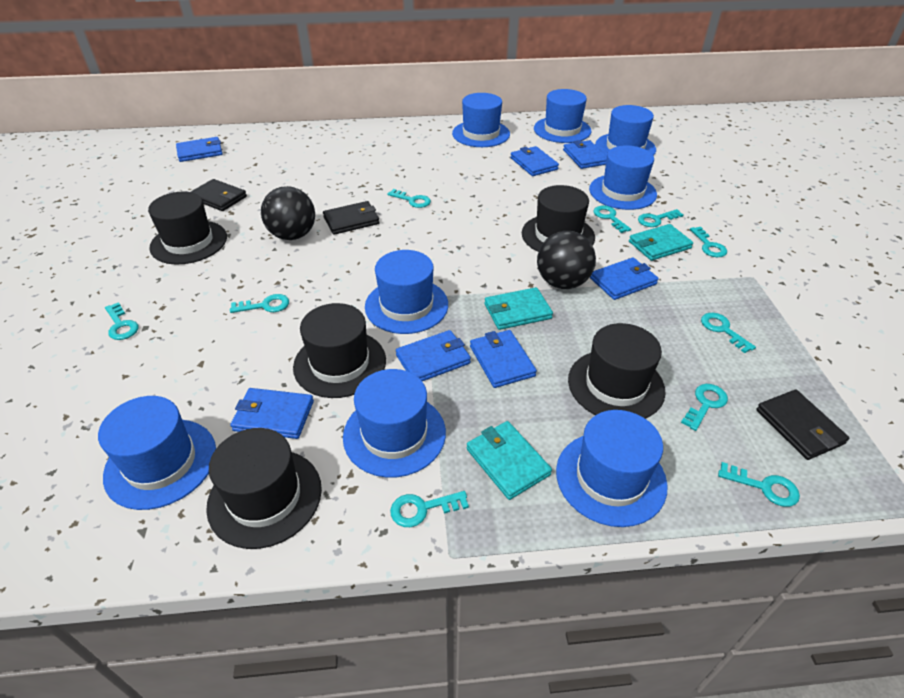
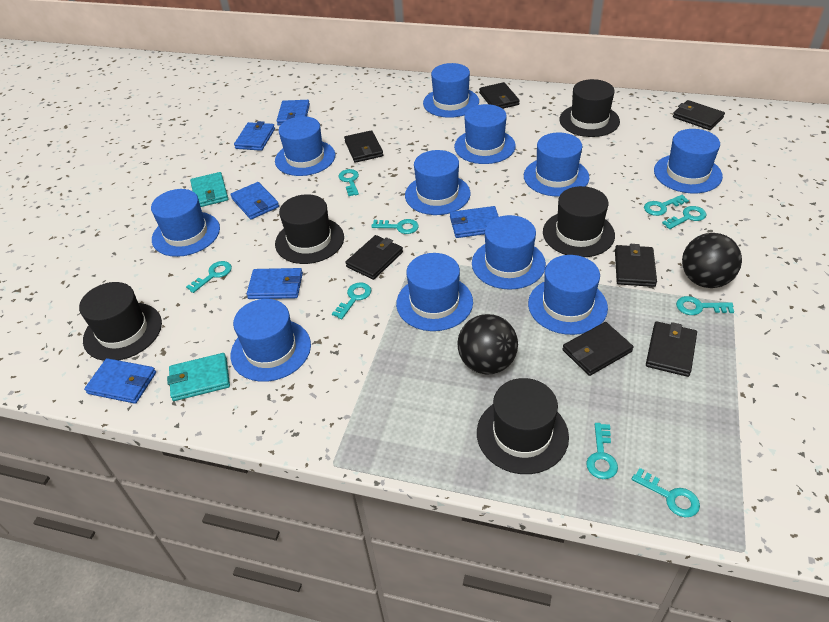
black wallet: [191,179,247,211] [323,201,380,235] [756,390,849,460] = 3 -> [344,130,383,163] [346,235,403,280] [479,82,520,109] [563,322,633,376] [615,244,657,287] [646,321,697,377] [673,100,725,130] = 7
blue hat: [98,396,216,510] [343,369,446,478] [365,250,448,334] [452,93,510,147] [534,89,591,143] [556,410,668,527] [589,145,657,210] [595,105,656,156] = 8 -> [151,189,220,257] [231,299,311,382] [275,116,335,176] [396,253,473,331] [405,150,470,215] [423,63,479,118] [454,104,516,164] [472,215,546,290] [524,133,589,197] [528,255,608,335] [654,129,723,193] = 11
blue wallet: [176,137,223,162] [230,388,314,439] [396,330,471,381] [470,330,537,388] [510,146,559,176] [563,140,607,169] [590,258,659,300] = 7 -> [84,358,156,404] [230,182,279,220] [234,121,275,151] [247,268,303,299] [277,100,310,126] [450,206,499,238] = 6
turquoise key: [105,302,138,340] [230,294,289,313] [387,189,431,208] [390,491,469,527] [594,206,631,233] [638,209,684,227] [681,384,728,431] [690,227,727,257] [701,313,756,353] [718,462,800,507] = 10 -> [186,261,232,293] [332,282,371,319] [338,169,359,196] [371,219,419,234] [586,423,618,479] [632,468,700,517] [644,195,689,216] [662,206,706,229] [676,296,734,315] = 9
turquoise wallet: [467,421,552,500] [485,287,553,330] [629,224,693,261] = 3 -> [167,353,230,401] [190,172,228,207] = 2

